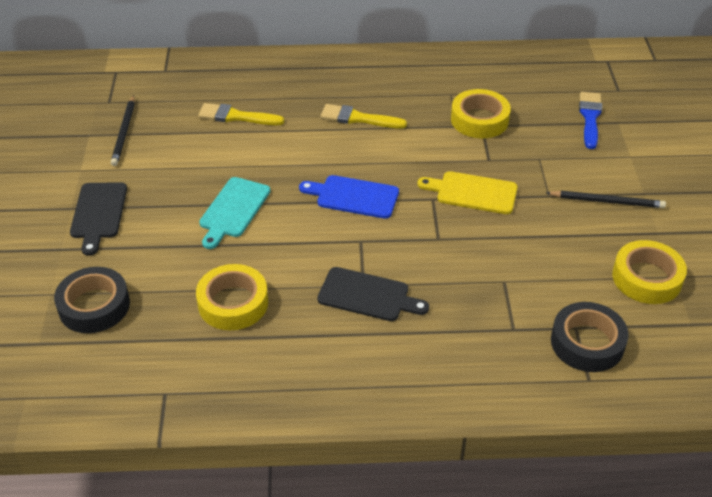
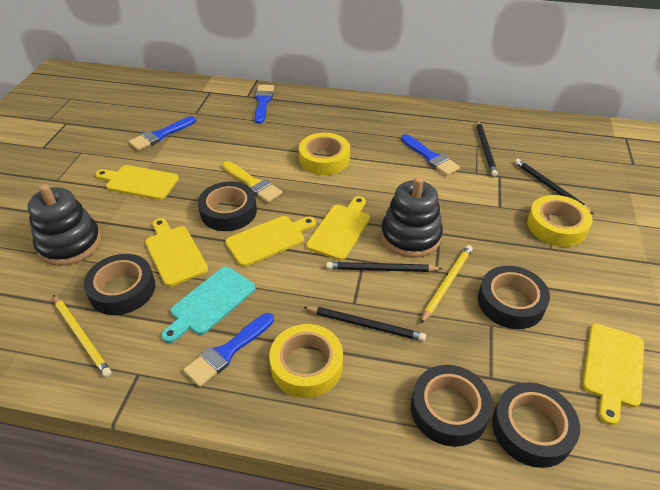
black cutting board: [70,182,127,256] [317,267,429,321] = 2 -> none = 0
black pencil: [111,95,135,166] [546,191,666,208] = 2 -> [303,307,426,341] [326,262,443,272] [477,120,498,177] [515,159,594,214] = 4
black stacking toy: none = 0 -> [28,184,101,266] [381,177,443,258] = 2
black tape: [54,267,130,333] [551,302,629,372] = 2 -> [84,254,155,315] [198,182,257,231] [411,365,493,447] [478,266,550,329] [492,382,580,468] = 5
blue brush: [579,92,602,149] = 1 -> [129,116,196,151] [183,313,274,387] [255,85,274,124] [401,134,460,176] = 4
blue cutting board: [299,175,399,219] = 1 -> none = 0
yellow brush: [198,103,285,125] [321,104,407,129] = 2 -> [222,161,282,203] = 1
yellow cutting board: [417,171,518,214] = 1 -> [95,165,179,200] [145,218,208,287] [225,216,316,267] [306,196,370,260] [583,324,644,425] = 5
yellow pencil: none = 0 -> [53,295,111,377] [421,245,473,324] = 2

